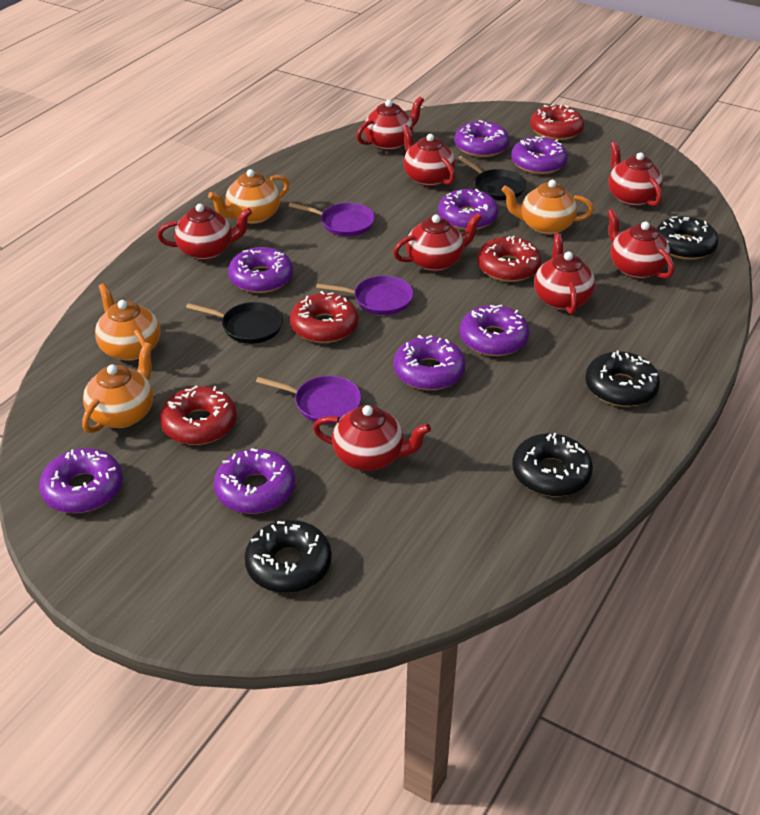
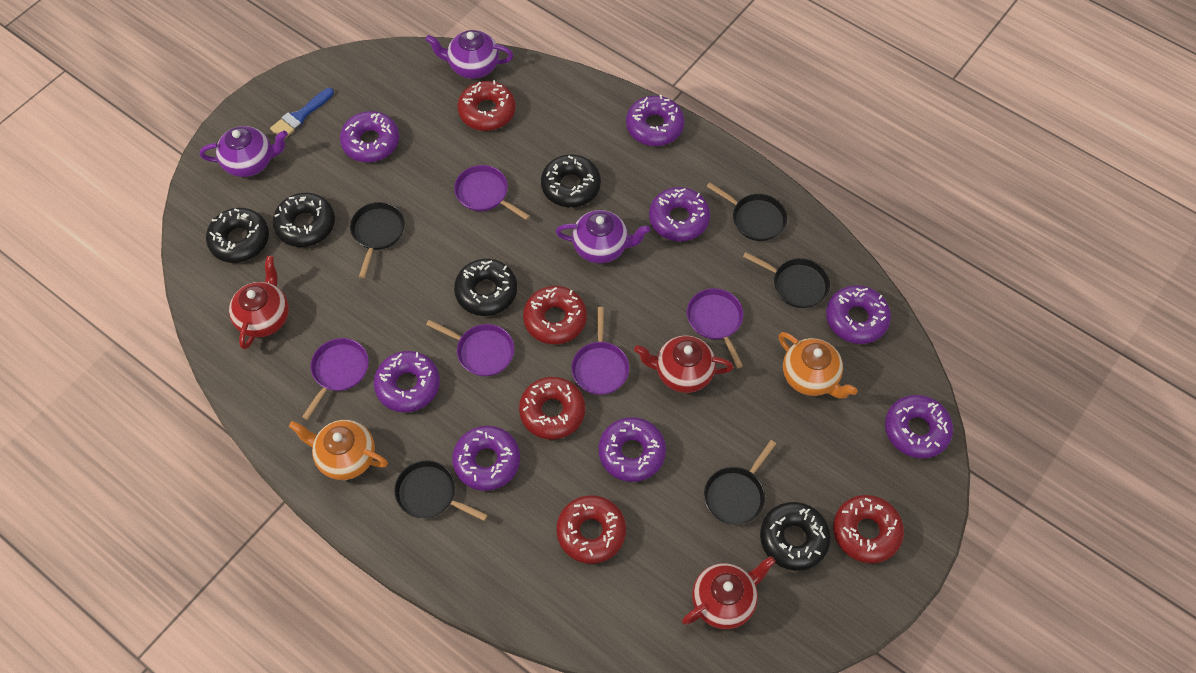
black donut: [244,520,332,593] [512,433,593,497] [585,351,660,407] [656,216,719,260] = 4 -> [206,208,269,263] [273,193,335,247] [454,259,517,316] [541,154,601,207] [760,502,831,571] = 5
black pan: [186,302,283,344] [457,156,526,200] = 2 -> [350,202,405,278] [394,460,488,521] [704,440,776,525] [706,182,787,241] [743,252,830,308] = 5
blue brush: none = 0 -> [270,88,334,137] = 1
orange teapot: [82,342,153,433] [95,283,161,361] [208,169,289,224] [502,180,594,235] = 4 -> [289,420,388,480] [779,332,857,399] = 2
purple pan: [256,376,361,424] [289,203,375,236] [316,276,414,315] = 3 -> [302,338,369,420] [426,320,514,376] [454,165,530,220] [571,307,629,395] [687,288,743,368] = 5
purple teapot: none = 0 -> [200,126,288,177] [425,30,513,79] [556,210,650,263] = 3
red donut: [160,385,237,445] [290,291,358,343] [477,236,541,282] [530,104,584,140] = 4 -> [457,80,516,131] [519,377,585,439] [523,286,587,344] [556,495,626,564] [833,495,904,563] = 5
red teapot: [157,204,252,260] [313,405,431,471] [356,97,424,151] [393,213,482,271] [402,125,456,186] [534,233,595,315] [607,209,674,279] [608,141,663,206] = 8 -> [229,256,289,349] [634,335,733,393] [682,556,776,629] = 3

